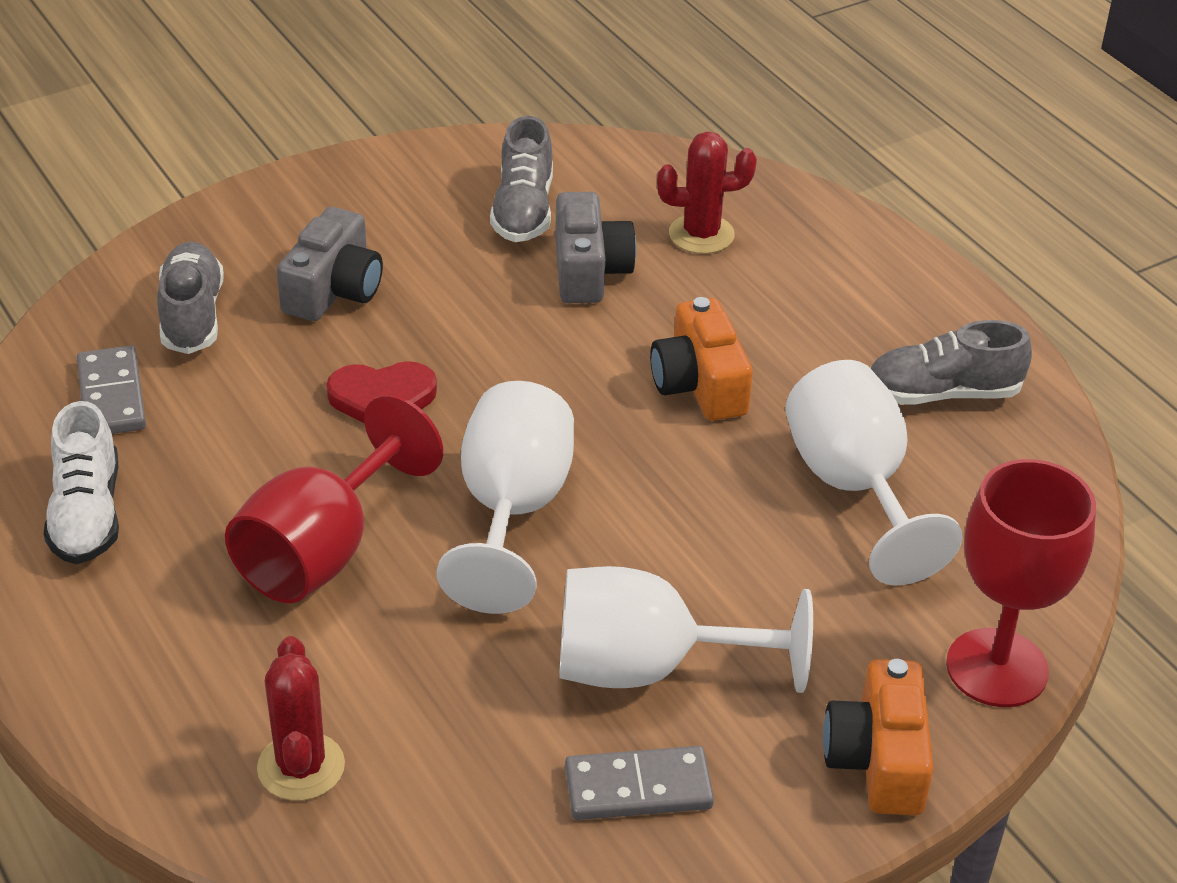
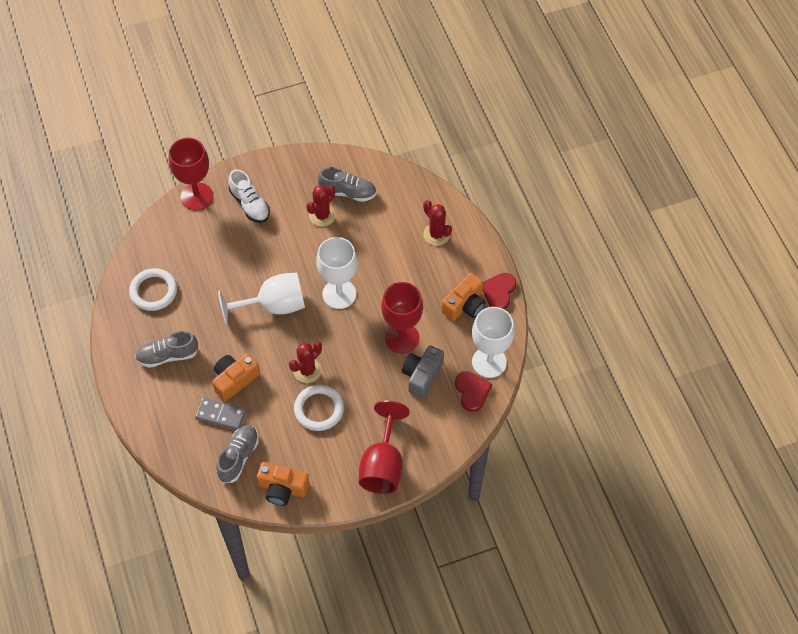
grey camera: [277,207,383,321] [555,192,636,303] = 2 -> [402,345,444,398] = 1
grey domino: [77,345,146,434] [565,746,714,820] = 2 -> [195,398,246,430] = 1
orange camera: [650,297,753,421] [823,659,934,815] = 2 -> [212,353,260,401] [257,462,309,506] [441,273,486,321] = 3
red cactus: [257,636,345,801] [657,131,757,254] = 2 -> [289,342,322,383] [306,185,336,227] [423,200,452,246] = 3
red goblet: [225,394,443,603] [946,459,1096,707] = 2 -> [169,138,213,210] [359,400,410,494] [381,282,423,354] = 3
red heart: [326,361,437,423] = 1 -> [455,371,492,412] [482,273,516,309] = 2
white ring: none = 0 -> [129,268,177,311] [294,385,344,431] = 2

